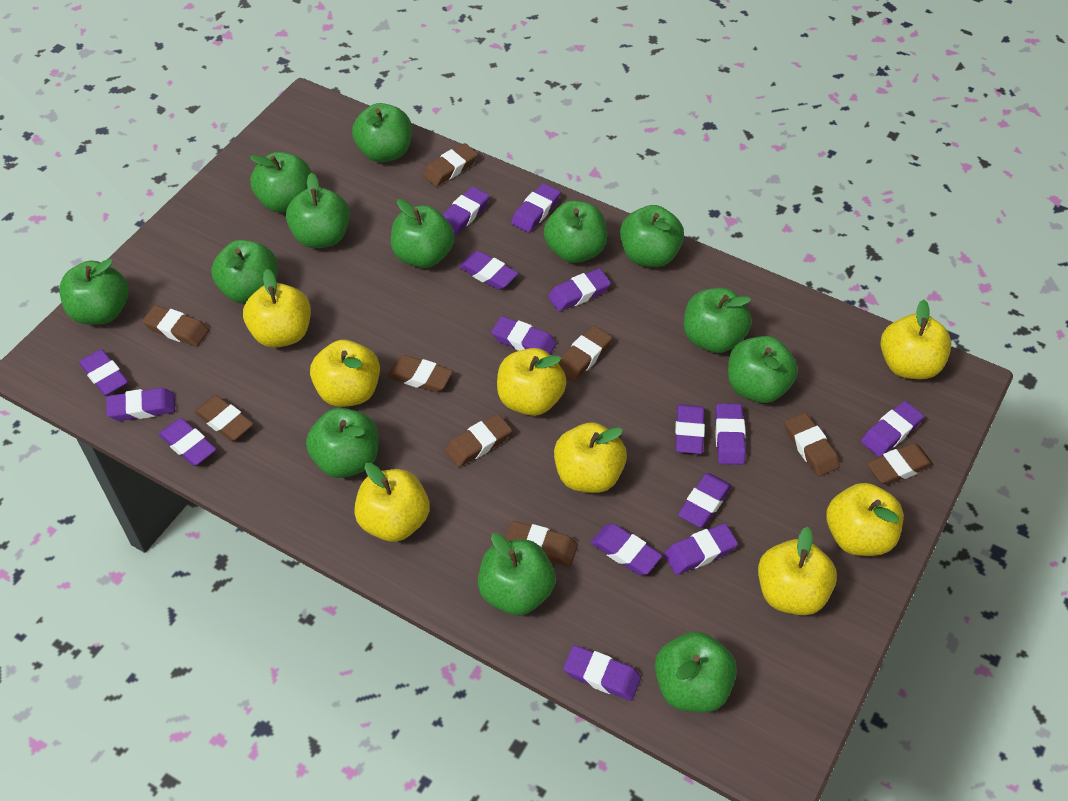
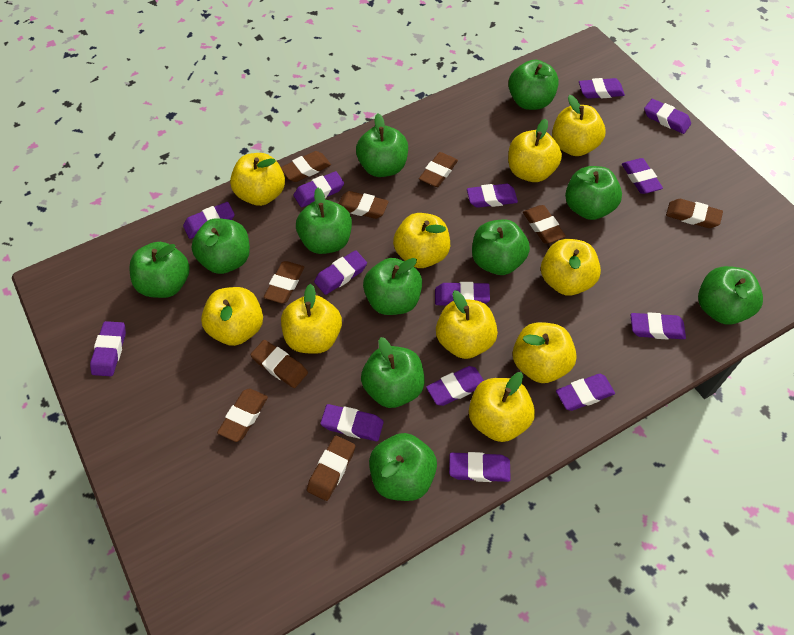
green apple: [59,259,128,325] [211,240,278,303] [249,152,312,213] [286,173,350,248] [306,408,378,478] [352,103,412,162] [391,199,455,268] [478,533,556,615] [544,201,607,263] [620,205,684,267] [655,631,737,713] [684,288,752,353] [728,336,798,403] = 13 -> [129,242,190,298] [192,218,250,274] [296,188,352,254] [356,113,408,177] [361,337,424,408] [363,258,422,315] [369,433,437,501] [472,219,530,275] [508,60,559,110] [565,166,622,220] [698,266,763,325] = 11
purple eraser: [79,349,128,396] [106,388,175,421] [159,418,216,466] [442,187,489,235] [459,251,518,290] [491,316,556,354] [511,183,561,233] [548,268,611,311] [563,645,641,701] [591,524,662,575] [664,523,738,575] [675,404,705,454] [678,473,731,528] [715,403,746,465] [861,401,924,457] = 15 -> [90,321,126,376] [183,202,235,239] [294,171,344,207] [314,250,367,295] [320,404,384,441] [426,366,484,406] [435,282,490,305] [449,452,511,482] [467,184,518,208] [556,374,615,411] [579,78,625,99] [622,158,663,194] [631,312,686,339] [644,99,691,134] = 14
yellow apple: [243,269,311,348] [310,340,380,407] [354,463,429,542] [497,348,566,416] [554,422,627,493] [758,527,837,615] [826,483,903,556] [881,300,952,379] = 8 -> [201,287,263,346] [230,153,285,206] [281,284,342,354] [393,213,450,268] [436,290,498,359] [469,372,535,442] [508,119,562,182] [513,322,577,383] [541,239,601,295] [552,95,605,156] = 10

